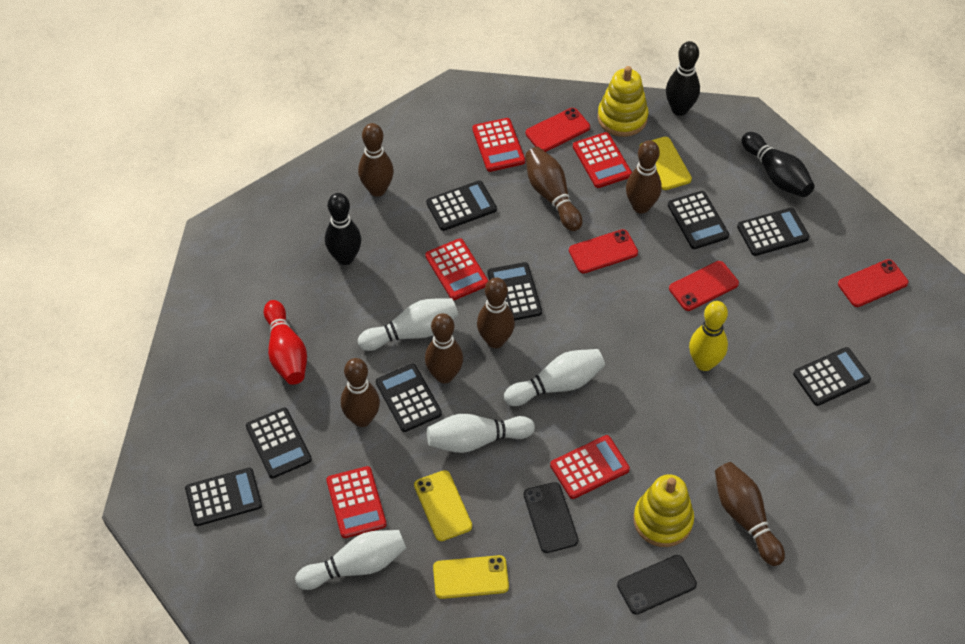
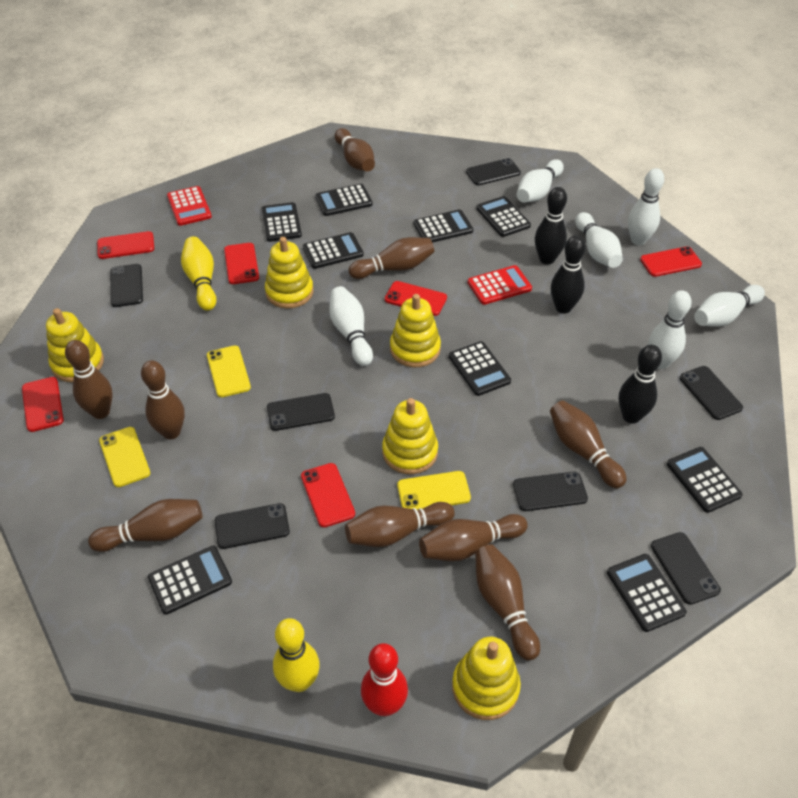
black calculator: [185,468,262,526] [246,407,312,478] [376,363,442,432] [426,180,497,231] [488,262,542,321] [668,191,729,249] [737,208,809,256] [793,347,871,406] = 8 -> [148,546,232,615] [262,202,302,242] [303,232,364,269] [315,184,373,216] [414,209,473,243] [449,341,511,396] [476,196,531,237] [607,554,687,632] [667,447,743,513] = 9
black phone: [524,482,578,553] [617,555,697,615] = 2 -> [110,264,143,307] [215,503,290,549] [267,393,335,431] [466,158,521,185] [513,471,588,511] [651,532,721,605] [680,366,743,420] = 7
brown bowling pin: [341,358,380,427] [358,123,394,197] [425,313,463,383] [477,278,515,348] [525,147,582,231] [626,140,662,213] [715,462,785,566] = 7 -> [65,340,113,419] [88,499,203,552] [141,360,185,439] [335,128,375,172] [345,502,455,547] [349,237,434,279] [419,514,528,561] [475,544,540,660] [550,400,627,488] = 9
red calculator: [326,466,387,538] [425,238,488,300] [472,118,525,172] [550,435,630,499] [573,132,632,188] = 5 -> [167,186,212,226] [468,265,532,305] = 2
red phone: [526,108,590,152] [569,229,638,273] [669,261,739,311] [838,259,908,307] = 4 -> [22,377,64,432] [97,231,154,259] [224,243,259,284] [301,463,355,527] [385,281,447,316] [640,246,702,277] = 6
white bowling pin: [295,530,406,590] [358,298,459,351] [427,414,535,453] [504,349,605,406] = 4 -> [329,286,373,366] [517,159,564,203] [575,212,623,268] [628,168,664,246] [649,290,692,369] [694,285,765,327] = 6
yellow bowling pin: [689,301,728,371] = 1 -> [181,237,217,311] [273,618,320,692] = 2
yellow stacking toy: [598,66,648,137] [634,474,694,547] = 2 -> [46,308,104,382] [265,237,313,309] [382,398,438,474] [390,294,441,367] [452,637,521,720] = 5

